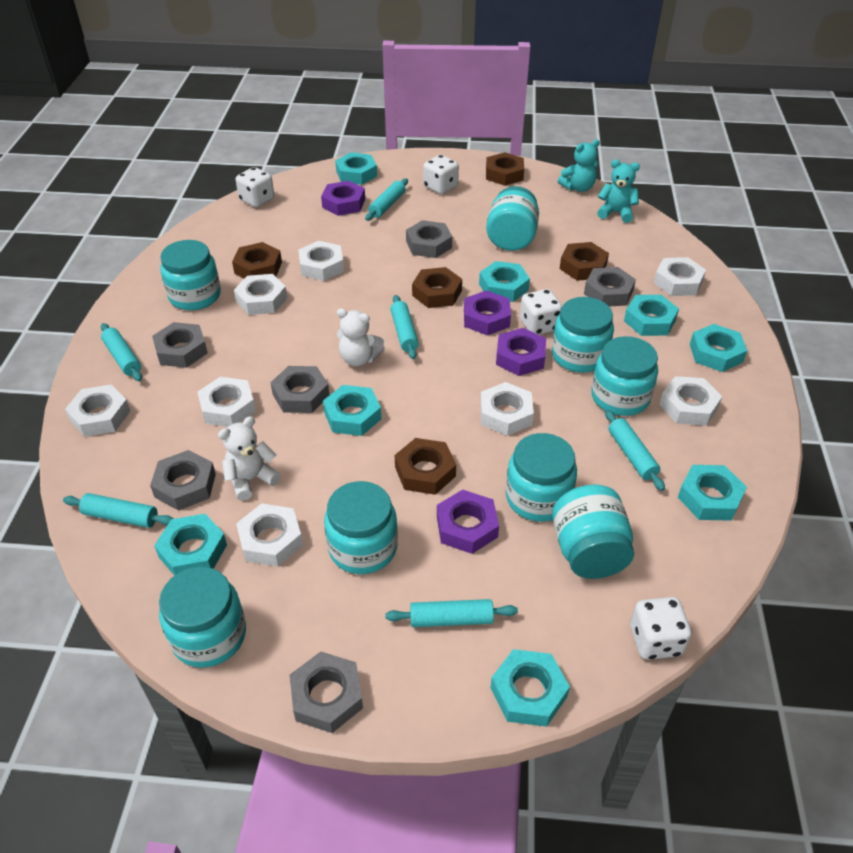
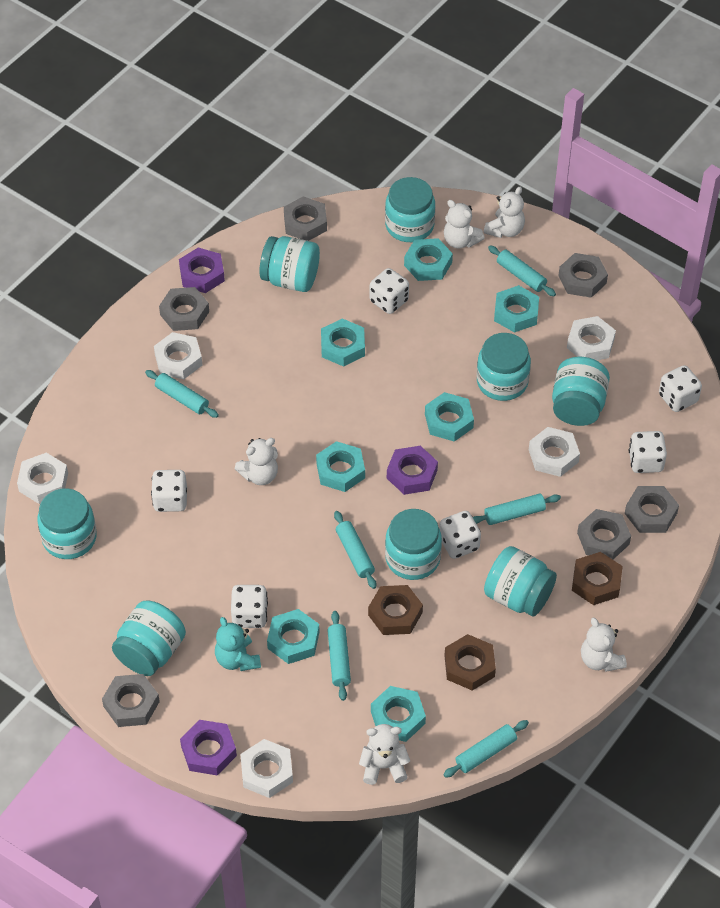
brown nut: [232,242,282,278] [395,438,456,495] [412,267,462,308] [486,152,524,186] [560,242,609,281] = 5 -> [368,585,423,635] [444,634,496,690] [572,552,623,605] = 3
purple nut: [321,181,365,216] [437,490,499,554] [464,290,511,336] [496,328,546,376] = 4 -> [179,247,225,293] [180,720,237,775] [387,446,438,495] = 3
turquoise nut: [154,514,227,576] [323,385,381,436] [335,152,377,185] [479,261,530,302] [490,649,570,727] [624,295,679,336] [678,465,747,521] [690,324,747,372] = 8 -> [267,609,320,664] [316,441,365,492] [321,318,365,367] [371,686,426,742] [404,238,453,281] [425,392,474,442] [494,285,539,333] = 7
turquoise teddy bear: [558,139,600,192] [597,160,640,223] = 2 -> [215,617,261,671] = 1
white dice: [236,167,274,207] [423,155,459,194] [520,289,562,335] [630,597,692,660] = 4 -> [151,470,187,512] [231,585,268,628] [370,268,409,314] [439,511,481,559] [629,431,667,473] [659,365,702,412] = 6
white nut: [65,385,130,437] [198,377,256,427] [234,274,287,315] [236,503,303,567] [298,241,344,281] [480,382,534,436] [654,257,706,296] [659,376,722,426] = 8 -> [17,453,68,504] [154,332,202,379] [240,739,293,798] [529,427,580,477] [567,316,616,360] = 5
white teddy bear: [218,416,281,501] [337,308,385,367] = 2 -> [235,438,278,485] [359,724,410,785] [444,200,485,249] [484,187,525,238] [581,618,627,672] = 5

